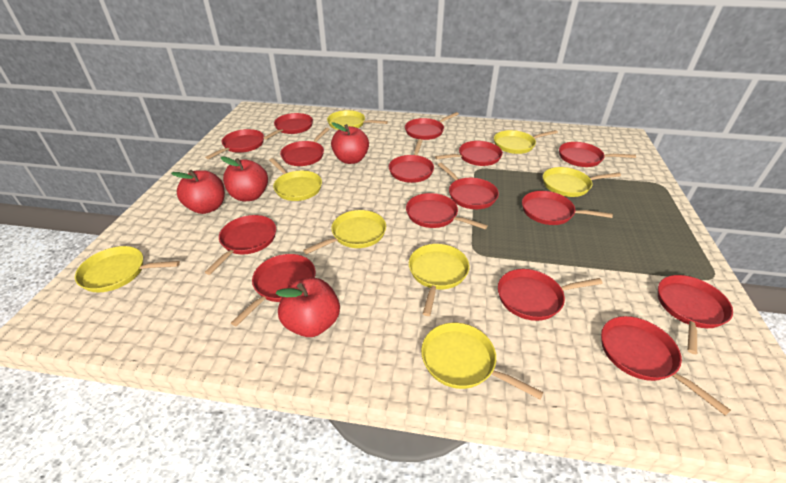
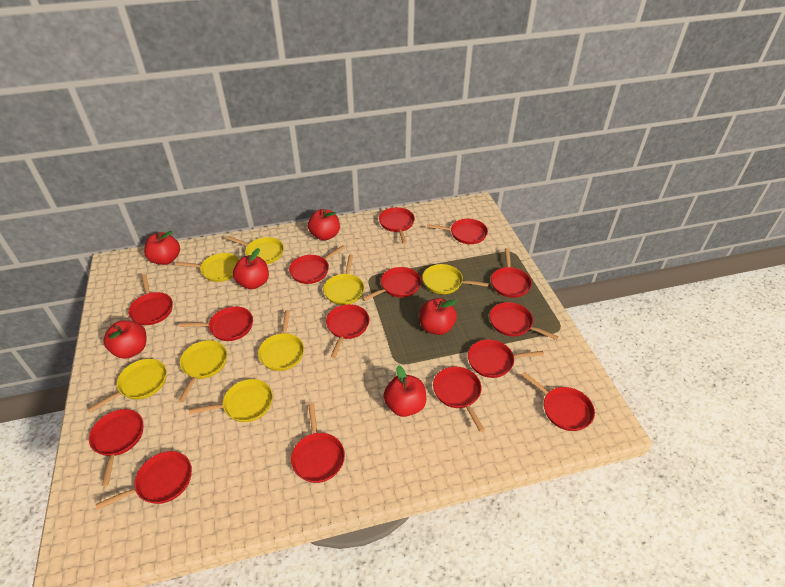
red apple: [171,170,225,214] [221,156,268,201] [275,278,340,337] [331,122,369,164] = 4 -> [104,320,146,359] [144,231,180,265] [233,248,269,289] [308,209,340,241] [383,365,426,417] [419,298,457,335] = 6

